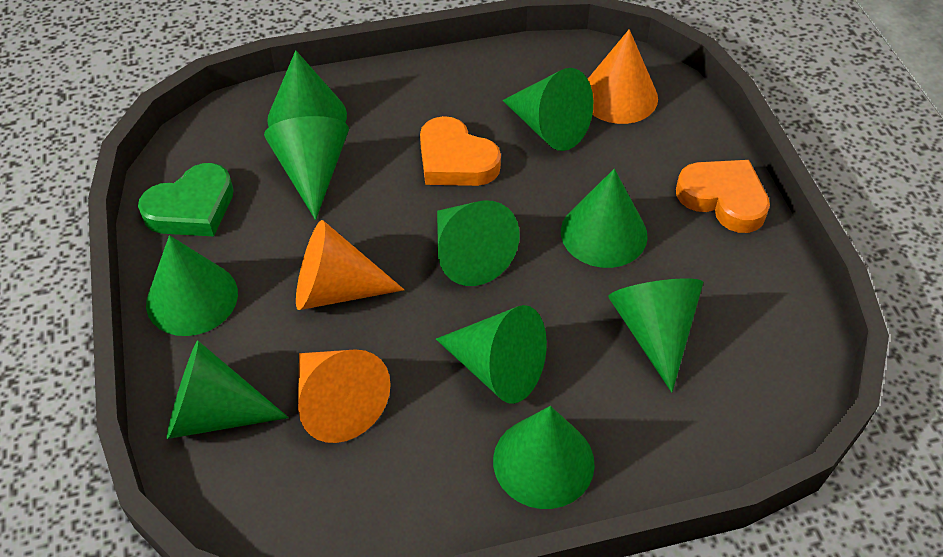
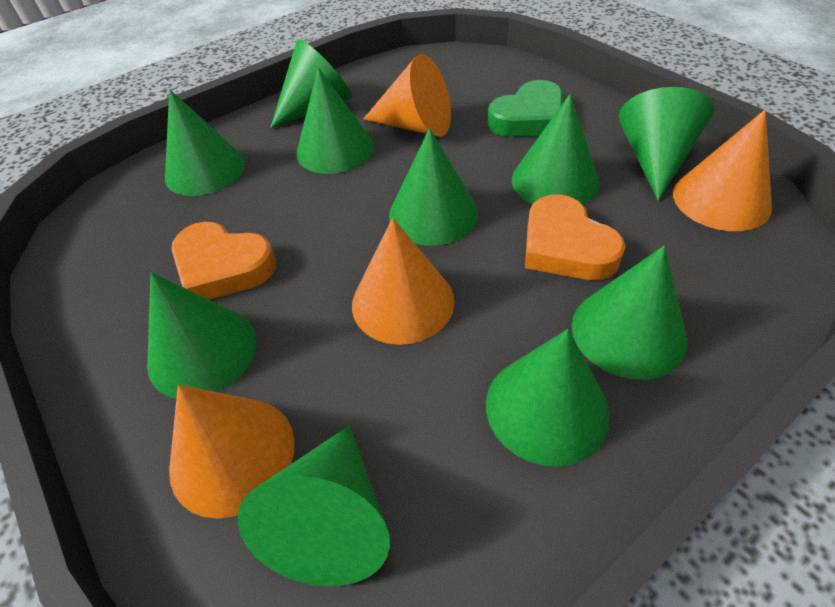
orange cone: [296,220,405,310] [298,349,391,443] [588,29,658,124] = 3 -> [169,385,295,519] [352,218,455,345] [363,54,451,137] [673,110,772,231] = 4

